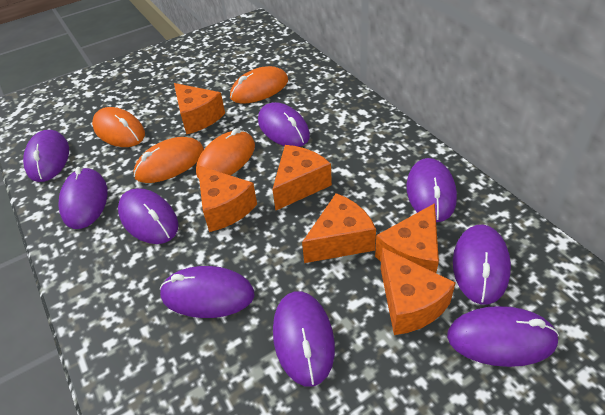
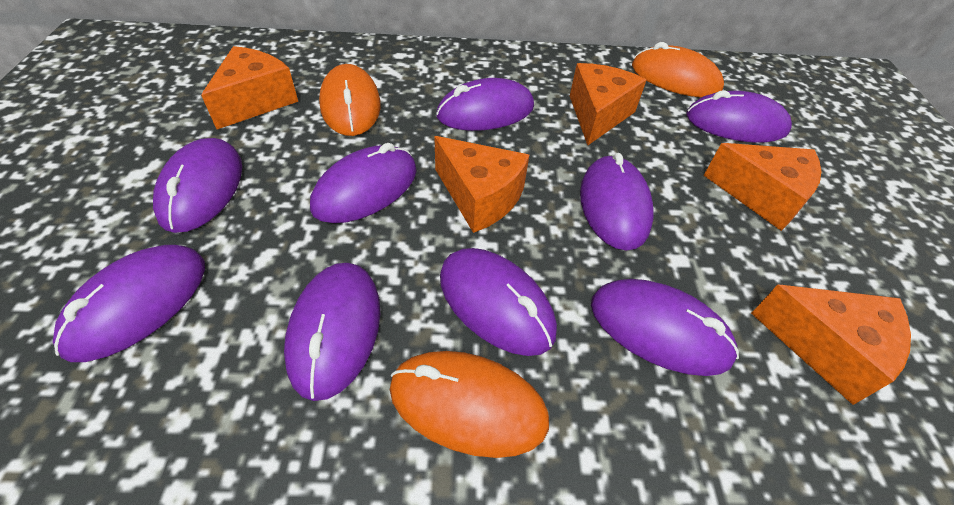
orange cheese: [174,83,225,135] [198,165,257,232] [272,145,332,210] [302,193,376,263] [375,203,439,273] [381,247,456,335] = 6 -> [201,46,298,129] [434,136,529,233] [570,63,646,145] [704,143,821,231] [751,284,911,405] = 5
orange mouse: [92,107,145,147] [134,137,204,183] [196,128,255,179] [230,66,288,104] = 4 -> [319,64,381,136] [390,351,549,458] [632,42,724,97] = 3

